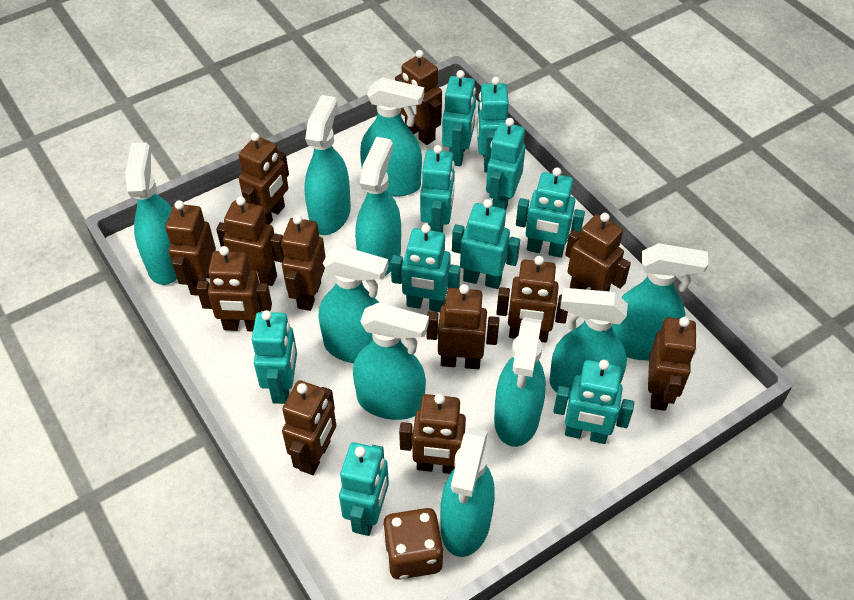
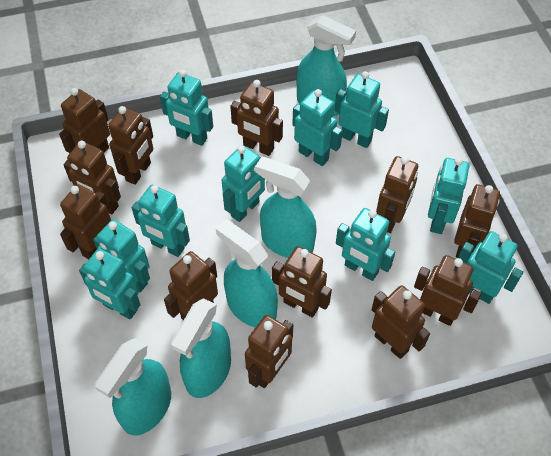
brown dice: [383,508,443,580] = 1 -> none = 0
turquoise spray bottle: [125,142,177,285] [304,95,351,235] [319,245,388,363] [353,303,429,420] [355,137,401,276] [360,77,424,197] [440,428,495,557] [494,317,546,447] [550,288,628,400] [612,243,708,360] = 10 -> [95,338,171,436] [171,298,231,398] [216,220,278,328] [255,157,317,258] [297,15,356,116] = 5

